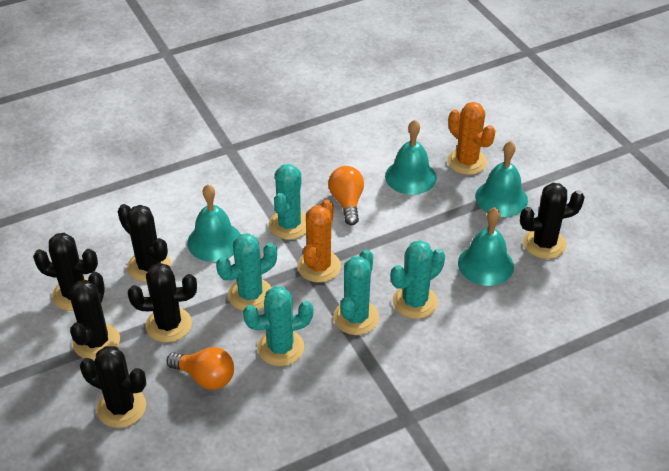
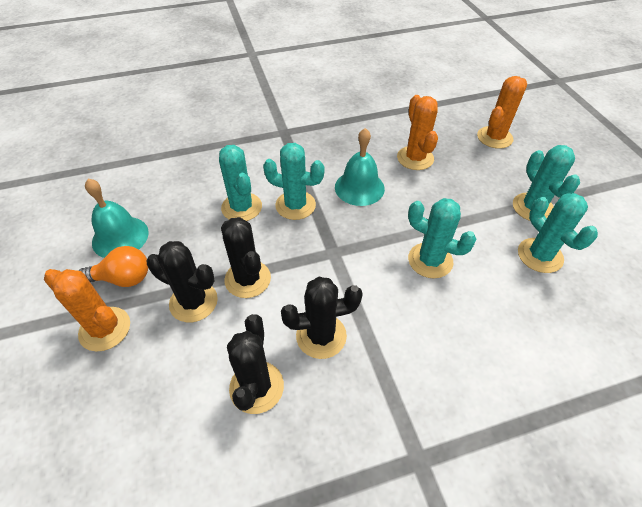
black cactus: [33,233,98,311] [70,272,120,360] [80,346,146,428] [118,204,171,282] [128,263,197,342] [520,183,585,259] = 6 -> [147,241,218,322] [221,217,271,298] [227,314,284,414] [281,277,363,359] = 4
orange cactus: [297,200,341,283] [447,102,496,175] = 2 -> [44,269,130,352] [397,95,438,170] [477,76,527,149] = 3
orange light bulb: [166,347,234,390] [328,166,364,225] = 2 -> [78,246,148,287] = 1
turquoise bell: [187,184,240,262] [385,120,436,195] [458,207,514,286] [475,141,528,217] = 4 -> [85,179,149,258] [335,128,385,206] = 2

